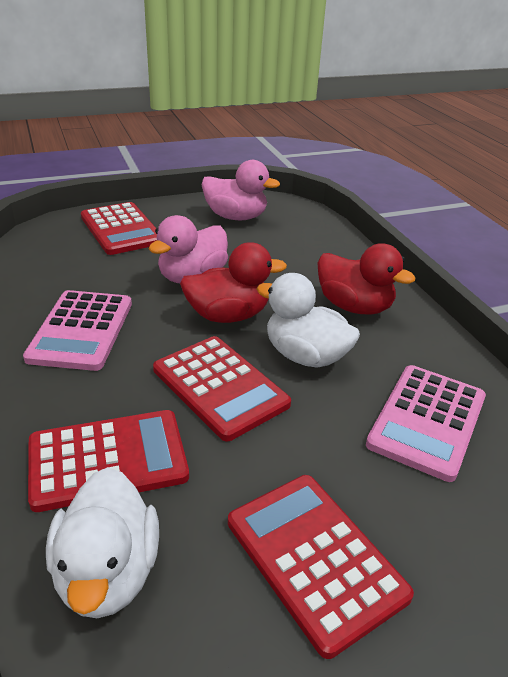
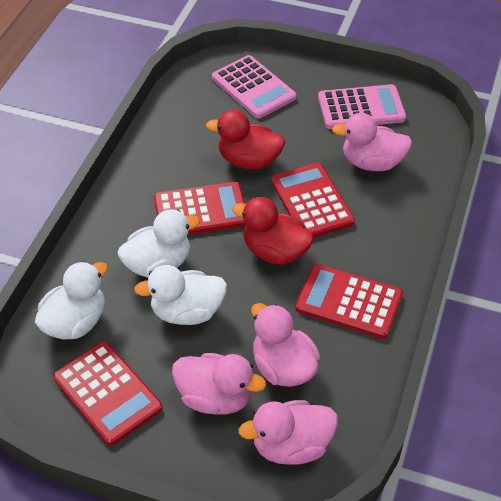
pink duck: [149,215,228,283] [202,160,280,220] = 2 -> [172,353,266,415] [238,400,338,465] [251,303,320,387] [332,113,413,171] = 4
white duck: [46,467,159,618] [256,273,360,368] = 2 -> [35,261,108,340] [118,209,200,278] [134,265,227,325] = 3

